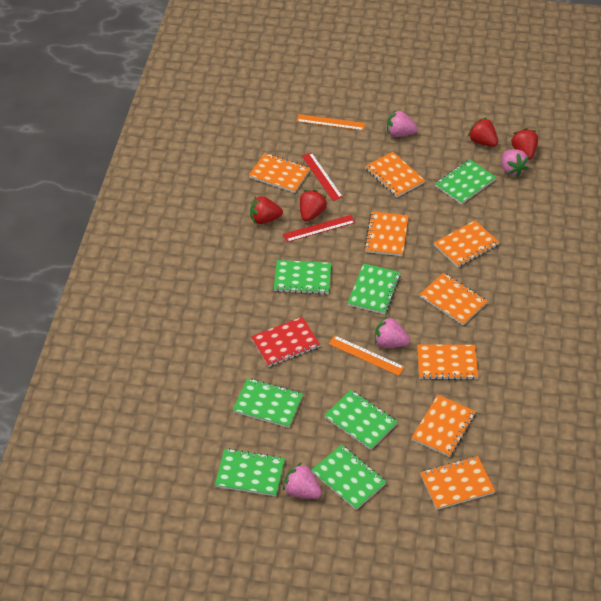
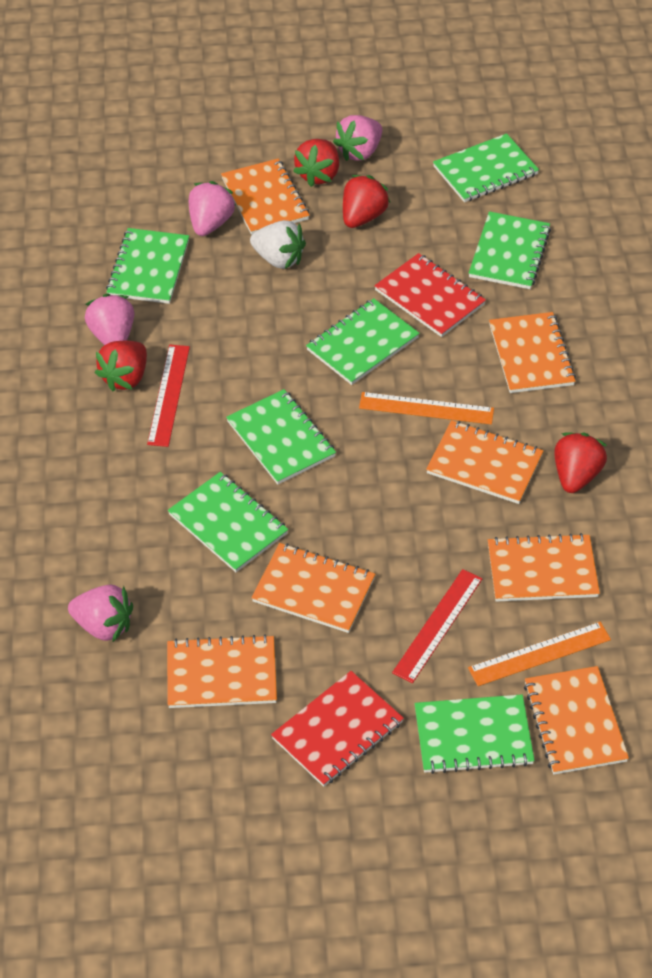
orange notebook: [249,153,310,193] [364,211,408,256] [365,152,425,197] [412,395,476,457] [417,344,478,380] [419,273,488,325] [420,456,495,510] [434,220,500,267] = 8 -> [167,634,277,708] [221,159,309,235] [251,543,375,633] [426,420,543,504] [488,533,600,602] [489,312,576,393] [524,666,629,774] = 7
red notebook: [251,317,320,367] = 1 -> [271,671,404,787] [374,253,486,337] = 2
white strawberry: none = 0 -> [250,220,306,269] = 1

